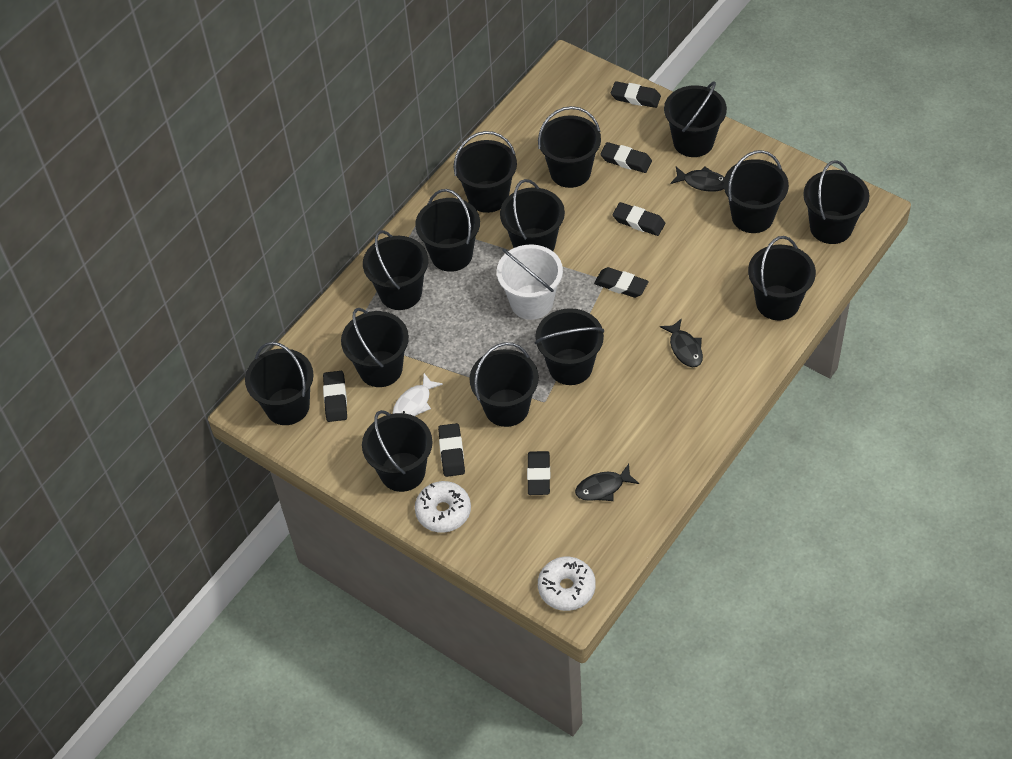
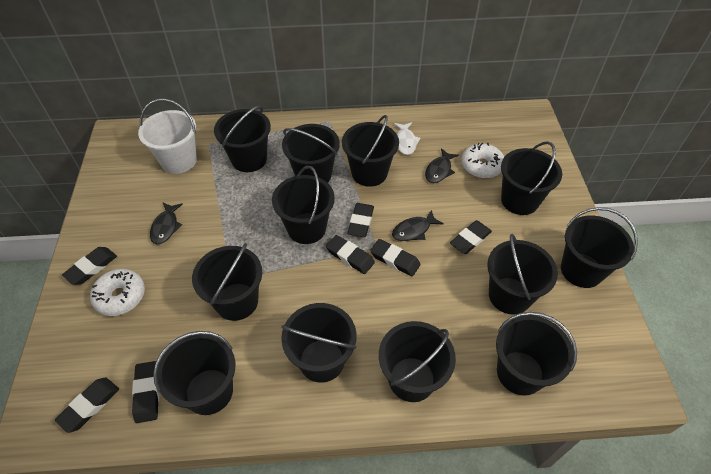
black bucket: [245,342,314,425] [341,308,409,387] [362,410,432,492] [363,230,428,310] [415,189,480,272] [454,131,517,213] [469,342,539,427] [500,179,565,251] [535,308,604,385] [538,106,601,188] [664,81,727,157] [724,150,789,233] [748,236,816,320] [803,160,869,244] = 14 -> [153,331,235,415] [192,243,262,321] [214,105,271,172] [272,166,335,244] [281,303,356,383] [282,124,340,183] [342,115,399,187] [379,321,456,402] [487,234,558,315] [496,312,577,396] [501,141,562,215] [561,207,638,288] = 12

